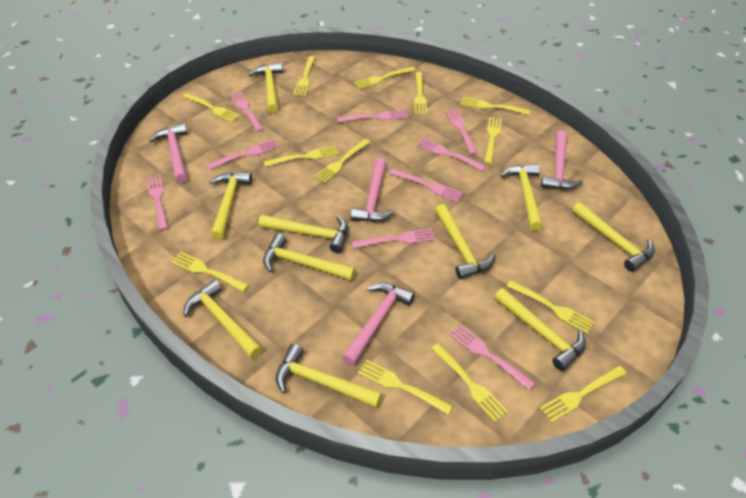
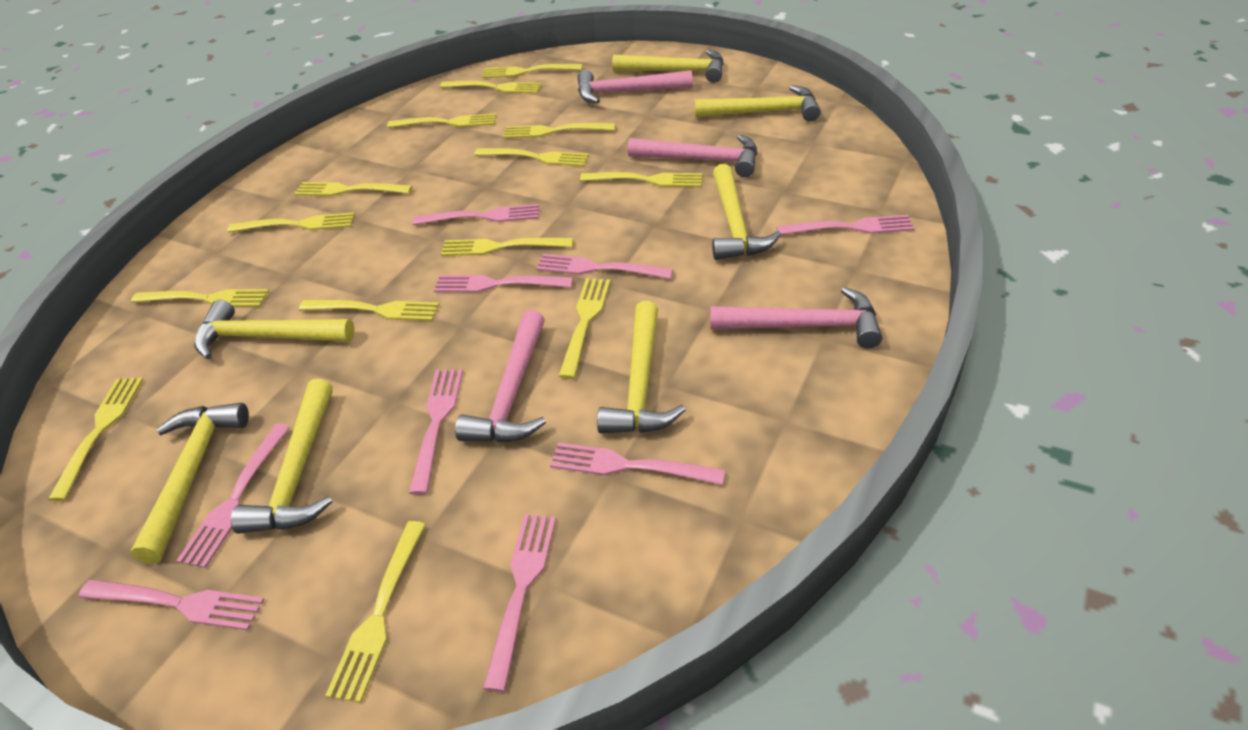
yellow fork: [171,252,249,292] [183,93,240,123] [264,146,339,167] [293,56,315,96] [314,139,370,183] [354,67,416,89] [358,360,453,415] [414,72,427,114] [431,343,508,422] [461,97,531,115] [484,117,502,164] [507,280,595,334] [540,366,626,423] = 13 -> [48,378,143,501] [131,289,269,307] [227,212,355,233] [294,182,412,196] [299,300,439,321] [325,521,426,703] [387,114,496,128] [440,81,542,93] [441,238,573,256] [474,148,589,166] [482,64,582,78] [503,123,615,138] [559,278,610,379] [580,172,702,187] = 14
yellow hammer: [183,279,262,359] [210,172,252,240] [249,63,283,113] [259,215,348,253] [263,233,356,281] [276,344,382,408] [435,204,495,279] [494,288,586,371] [500,164,543,231] [572,202,655,272] = 10 -> [130,403,249,563] [194,300,354,359] [231,379,333,534] [597,301,686,433] [612,49,724,83] [695,85,821,121] [712,164,781,260] = 7

